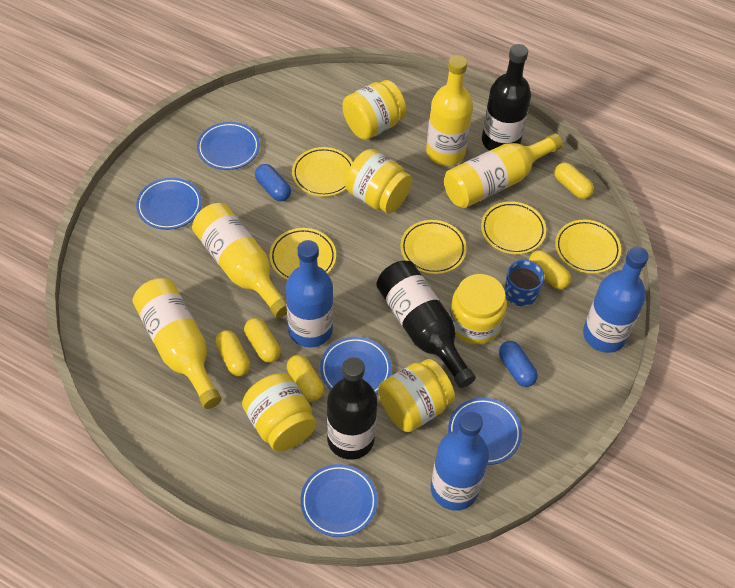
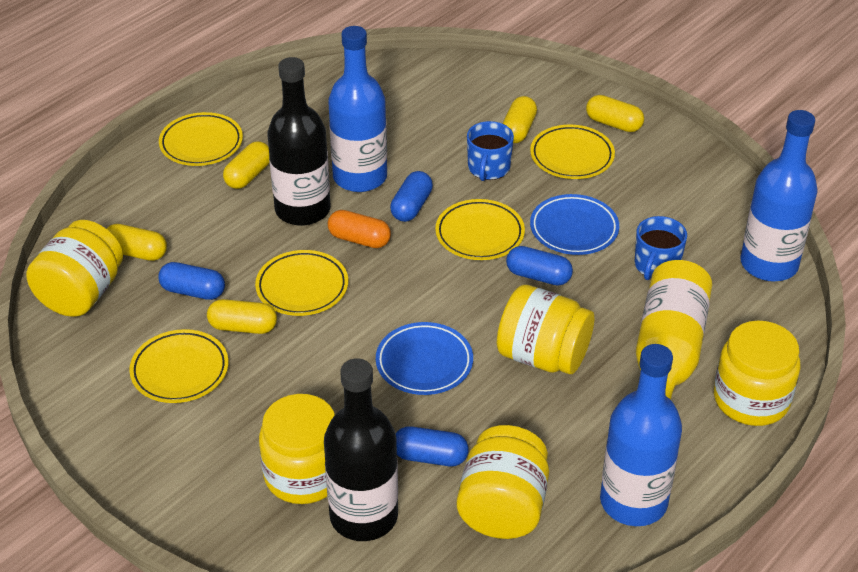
black bottle: [327,357,377,460] [376,261,476,388] [482,44,531,151] = 3 -> [267,57,331,226] [324,358,398,541] = 2
blue capsule: [255,164,291,202] [499,341,538,387] = 2 -> [158,262,225,300] [390,171,433,222] [396,426,469,466] [506,246,573,286] = 4
blue mug: [504,260,545,306] = 1 -> [467,121,514,181] [635,216,687,280] = 2
blue plate: [136,178,202,230] [197,122,260,170] [301,464,377,537] [320,337,392,394] [448,398,522,465] = 5 -> [376,322,473,395] [530,194,619,255] = 2
orange capsule: none = 0 -> [328,210,391,248] = 1
yellow bottle: [133,278,222,409] [192,203,287,318] [426,55,473,166] [444,133,563,208] = 4 -> [636,260,712,400] = 1

